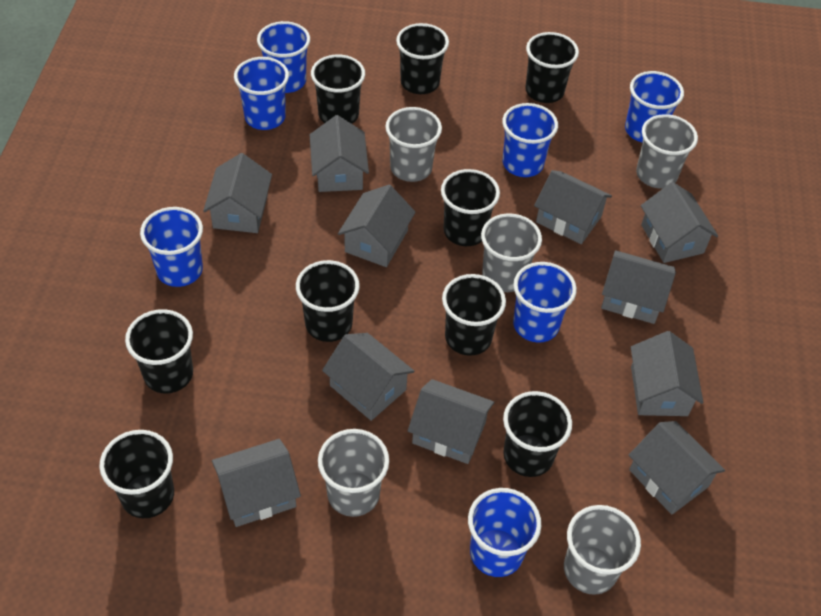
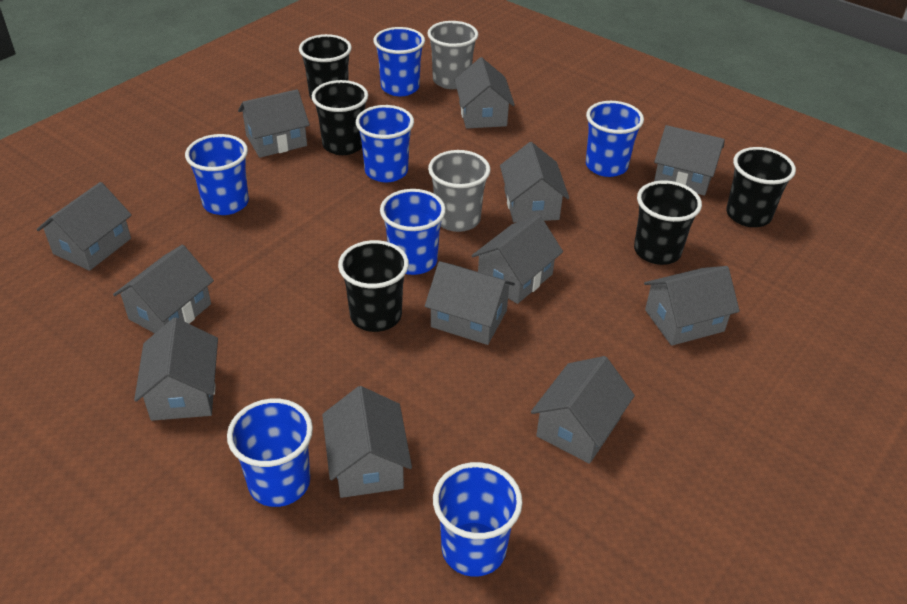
black cup: [99,430,174,518] [125,309,193,394] [296,260,360,342] [311,55,365,124] [396,23,449,94] [441,169,500,246] [442,274,506,356] [503,391,572,477] [525,32,579,103] = 9 -> [299,34,352,99] [312,80,368,155] [338,240,409,332] [634,180,702,265] [726,147,796,227] = 5
grey cup: [318,429,389,517] [385,107,442,182] [481,213,542,292] [564,505,641,595] [636,114,698,188] = 5 -> [428,21,478,89] [428,150,490,232] = 2
grey house: [203,153,272,233] [212,439,301,527] [310,115,369,192] [322,333,415,421] [338,185,416,267] [408,379,494,464] [534,170,612,244] [601,250,676,324] [629,421,725,514] [631,331,703,416] [641,182,718,263] = 11 -> [37,182,132,271] [113,245,214,333] [134,318,218,421] [238,89,310,158] [322,386,412,498] [425,261,515,345] [455,57,515,128] [472,215,563,304] [500,142,569,223] [531,356,635,464] [644,266,740,346] [654,125,725,196] = 12

